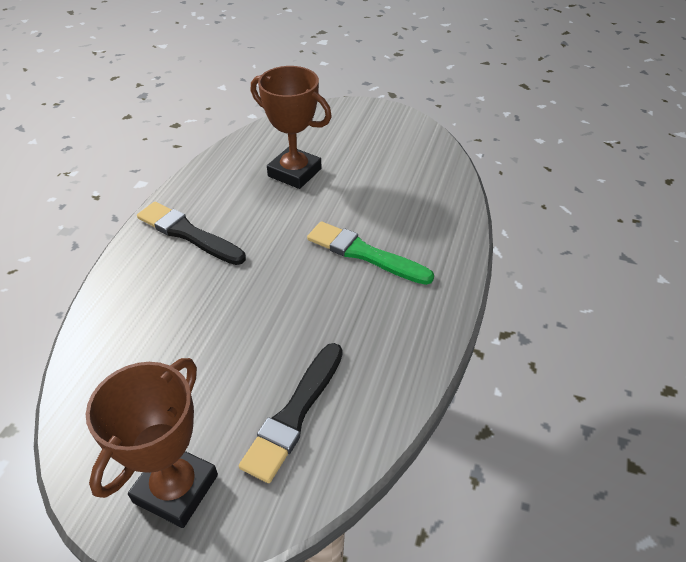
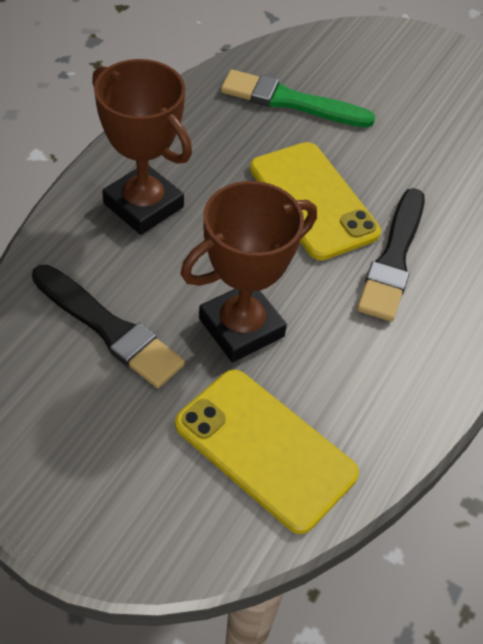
yellow phone: none = 0 -> [175,369,359,534] [250,142,381,260] = 2

